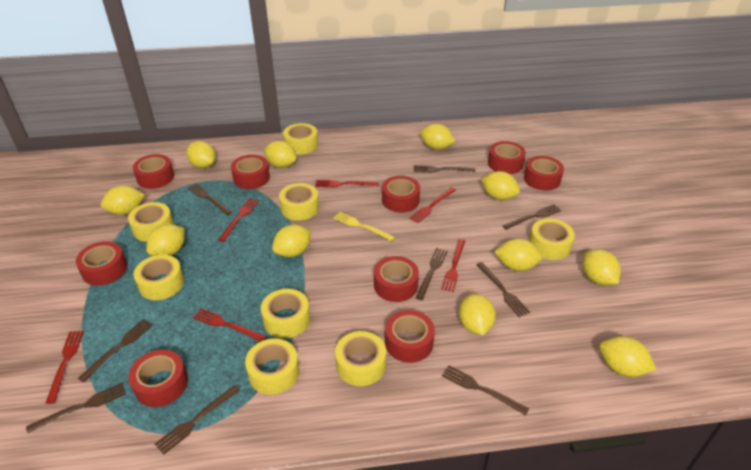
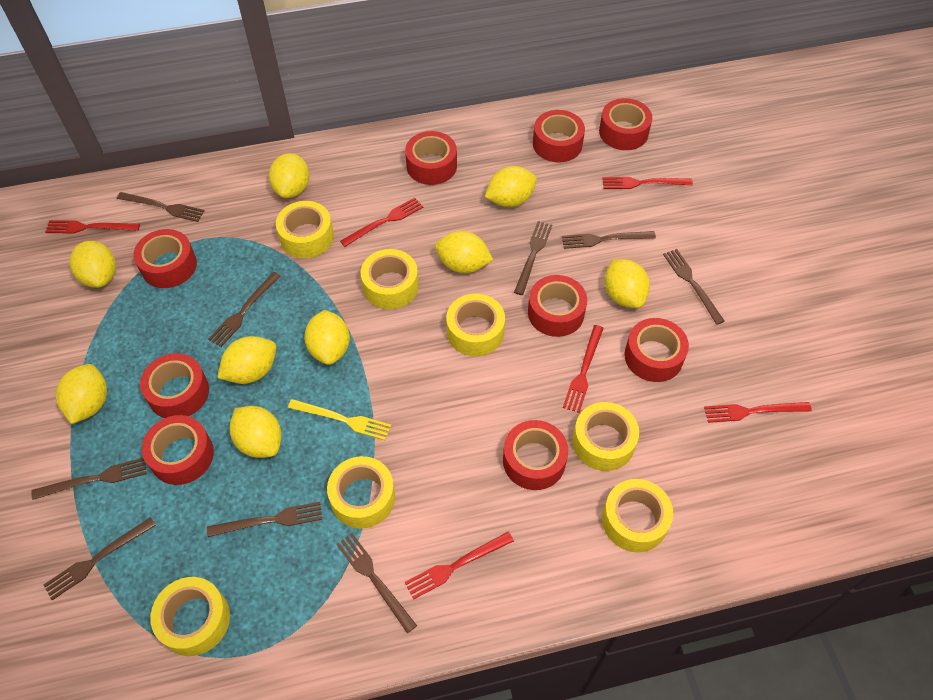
yellow lemon: [101,185,145,215] [146,224,185,256] [186,141,216,168] [264,141,297,168] [272,224,311,257] [420,124,455,150] [459,294,496,335] [481,171,520,200] [494,239,542,271] [583,249,621,285] [599,336,656,377] = 11 -> [56,364,107,424] [70,241,116,288] [217,336,276,384] [230,406,282,458] [269,153,309,198] [304,310,350,365] [435,231,493,273] [485,166,537,207] [605,259,650,308] = 9
yellow tape: [128,202,174,242] [134,255,184,300] [245,338,299,395] [261,289,310,338] [279,183,319,221] [283,123,318,154] [335,331,386,386] [529,219,575,260] = 8 -> [150,577,230,656] [276,201,334,258] [327,456,395,529] [361,249,419,309] [446,294,505,356] [573,402,639,471] [602,479,673,552] = 7

